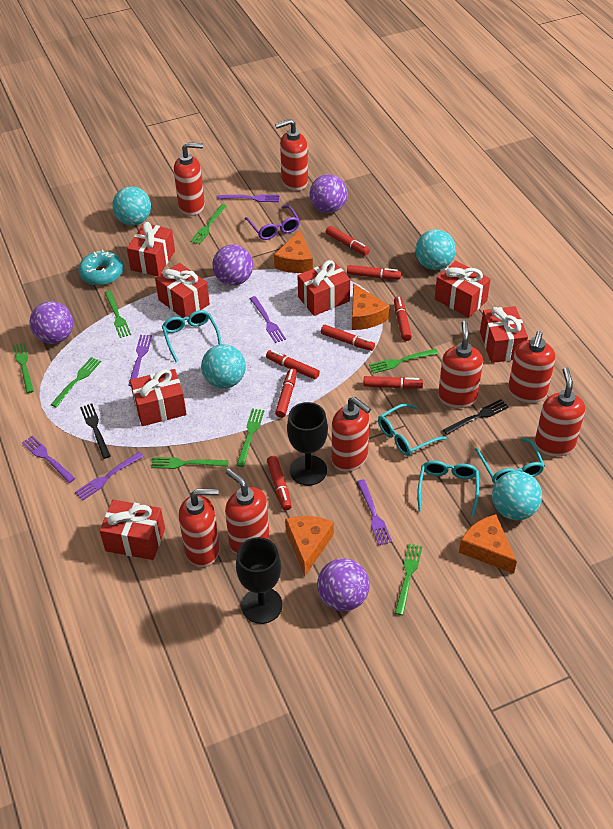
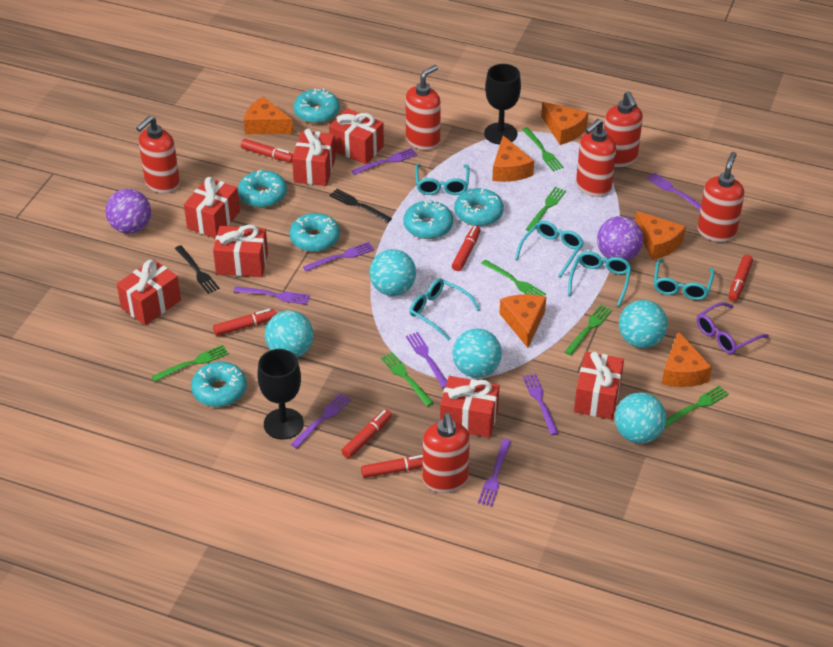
green fork: [13,342,34,393] [51,357,101,407] [105,291,131,338] [151,457,228,469] [190,204,227,244] [236,408,264,467] [369,349,438,374] [395,544,423,615] = 8 -> [151,345,229,382] [381,352,434,407] [481,260,546,296] [522,127,564,171] [526,187,566,232] [565,305,612,355] [665,385,729,428] = 7
orange cheese: [274,230,313,273] [285,516,334,576] [352,283,390,330] [459,514,517,574] = 4 -> [244,97,293,134] [492,136,534,182] [499,294,546,348] [541,102,589,145] [635,211,686,260] [662,331,712,387] = 6
purple ball: [30,301,73,344] [212,245,253,286] [310,174,348,213] [317,558,370,611] = 4 -> [105,189,151,234] [597,216,643,261] = 2
purple fork: [22,436,75,483] [75,452,144,501] [128,335,152,386] [218,195,279,202] [250,296,286,343] [357,479,392,545] = 6 -> [233,286,310,305] [291,393,351,448] [303,242,375,271] [351,148,417,175] [406,332,447,388] [478,439,511,507] [523,373,558,435] [646,173,701,210] = 8
red marker: [266,350,320,380] [267,456,292,511] [275,368,297,418] [321,325,375,351] [326,226,370,256] [347,265,401,279] [363,376,423,389] [394,296,412,341] = 8 -> [213,309,276,336] [241,139,293,162] [342,409,392,458] [361,455,423,478] [452,226,481,271] [728,255,753,301] = 6
red soap dispenser: [174,142,205,216] [179,489,220,567] [225,468,270,555] [275,119,308,191] [332,397,371,472] [438,321,483,408] [508,331,555,403] [535,367,585,457] = 8 -> [136,116,180,193] [406,65,441,150] [423,413,470,493] [576,119,616,197] [604,91,643,167] [697,152,744,242] = 6
turquoise ball: [112,186,151,225] [201,344,246,388] [415,229,456,270] [492,471,542,520] = 4 -> [265,311,314,358] [369,249,416,296] [453,328,502,378] [615,392,666,444] [619,300,668,348] = 5
turquoise donut: [79,250,124,286] = 1 -> [191,362,247,407] [238,170,287,208] [290,213,340,252] [293,88,339,124] [403,200,453,239] [454,188,504,226] = 6
turquoise glasses: [162,310,221,362] [378,403,447,456] [417,460,479,518] [475,438,545,484] = 4 -> [410,278,480,340] [415,164,470,195] [515,221,584,278] [568,251,632,307] [654,259,714,300] = 5

